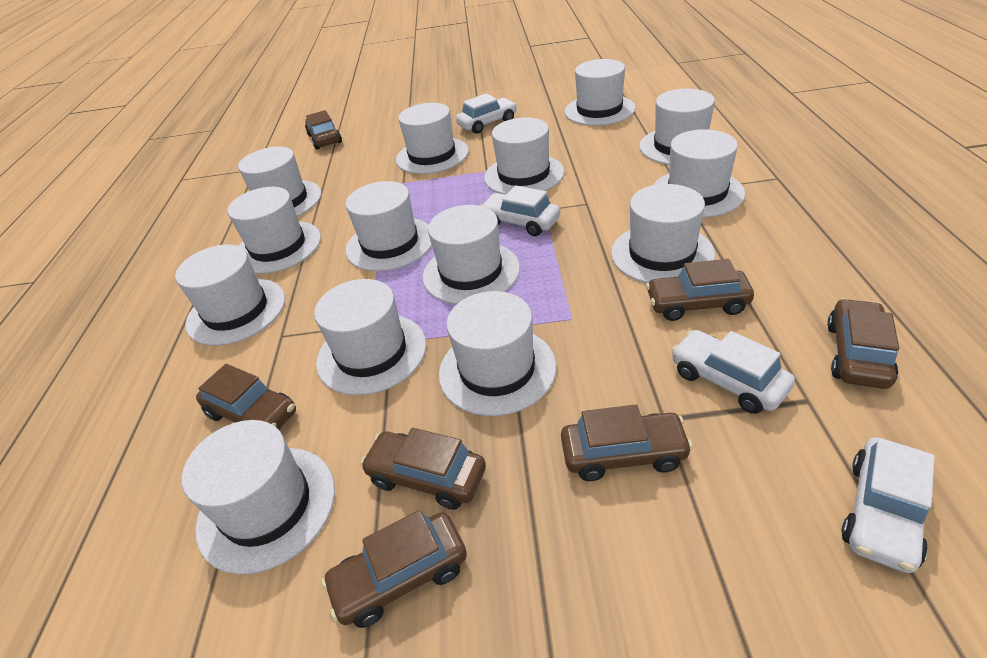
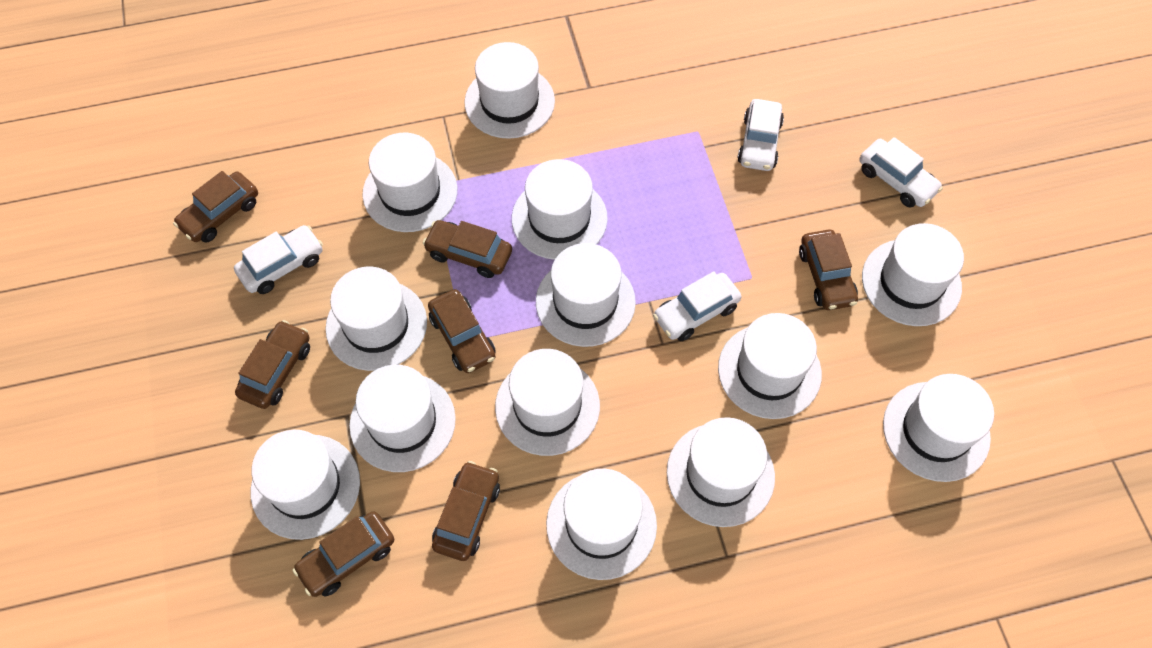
white hat: [175,244,285,346] [182,420,335,575] [227,187,321,274] [238,146,321,216] [314,279,426,395] [346,181,432,271] [396,103,469,174] [423,205,520,304] [439,291,556,416] [484,117,564,195] [564,59,635,126] [611,184,715,283] [639,89,715,165] [654,129,745,217] = 14 -> [251,430,360,540] [325,267,427,371] [349,365,456,472] [362,133,457,232] [464,42,555,139] [495,349,600,456] [512,159,608,260] [536,243,636,347] [546,469,657,580] [667,417,775,527] [718,313,822,419] [862,223,964,326] [883,374,994,482] = 13

